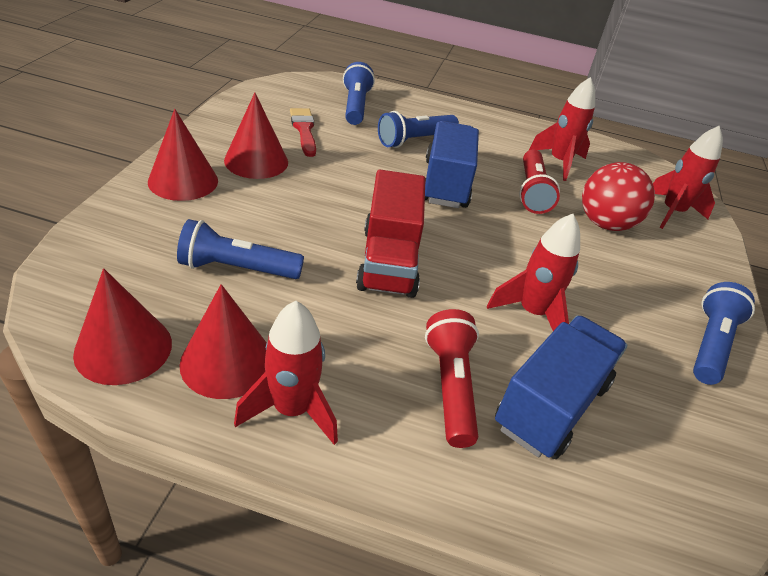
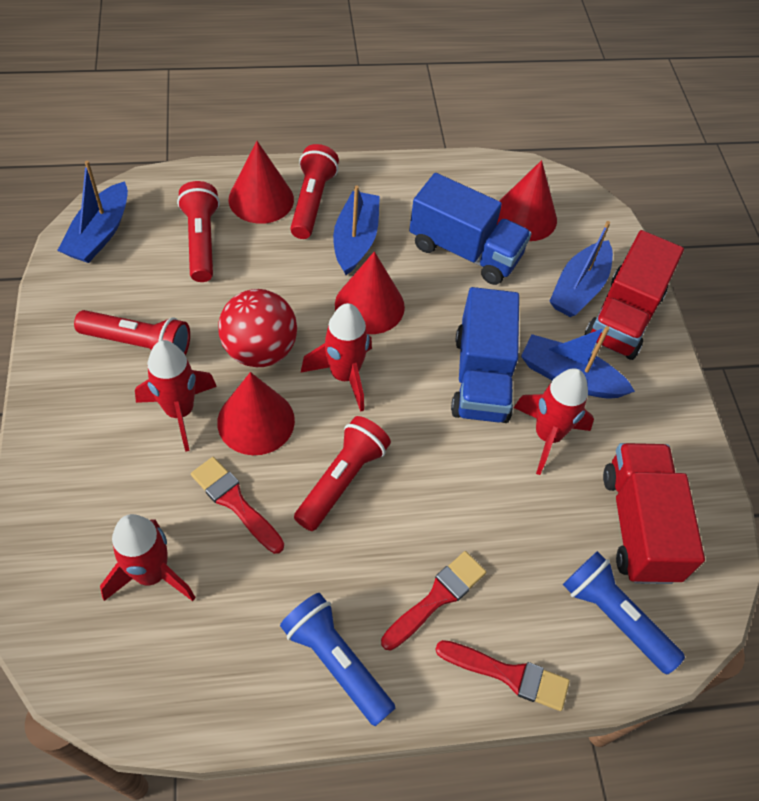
blue boat: none = 0 -> [57,161,128,263] [333,186,380,275] [521,326,635,399] [550,221,613,317] = 4
blue flashlight: [177,219,304,279] [343,62,375,125] [378,111,459,148] [693,282,755,385] = 4 -> [280,593,395,726] [563,551,685,674] = 2
red brush: [290,108,316,157] = 1 -> [191,457,284,554] [381,551,486,651] [435,640,570,711] = 3
red flashlight: [425,309,479,448] [519,149,560,214] = 2 -> [74,310,190,356] [177,181,220,282] [290,144,339,239] [294,416,391,531] = 4
red truck: [356,170,426,298] = 1 -> [585,230,684,360] [603,443,705,584] = 2

